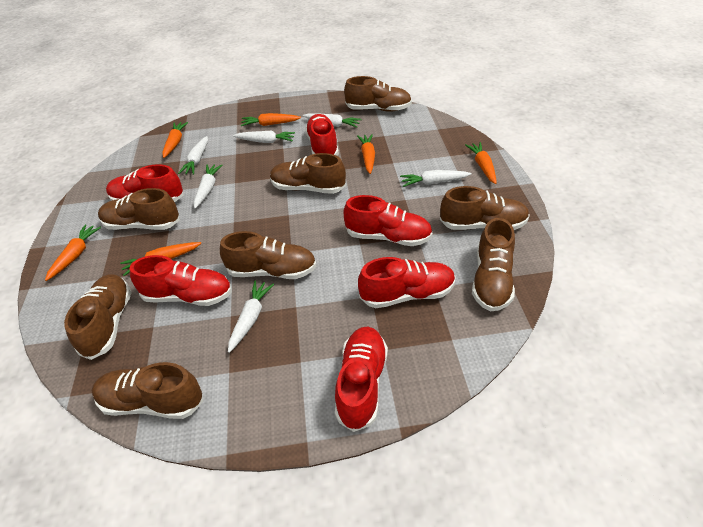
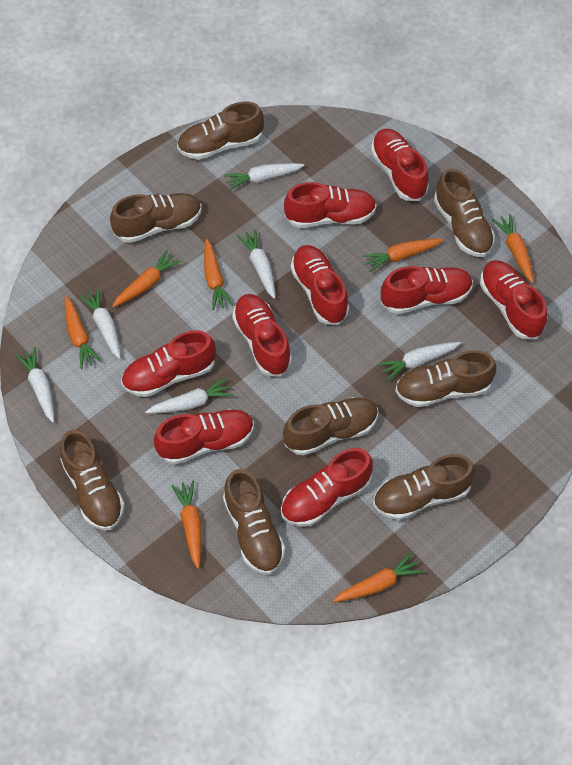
orange carrot: [45,225,101,281] [120,242,201,276] [162,122,188,158] [241,113,301,126] [357,134,375,174] [465,142,497,184] = 6 -> [65,296,102,369] [112,250,181,307] [171,481,202,569] [204,239,233,310] [333,552,424,602] [362,239,443,272] [492,214,534,283] = 7
red shoe: [106,164,183,202] [130,255,232,306] [305,114,339,156] [335,326,388,432] [344,195,433,246] [358,257,456,308] = 6 -> [121,330,216,397] [154,409,254,465] [232,294,292,376] [281,448,373,526] [284,182,377,228] [291,245,349,325] [371,129,429,201] [381,266,473,314] [480,260,547,339] = 9

